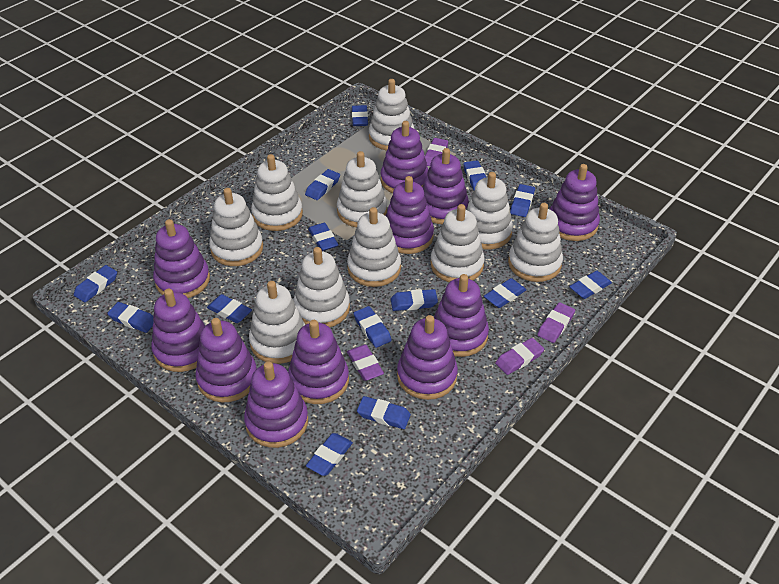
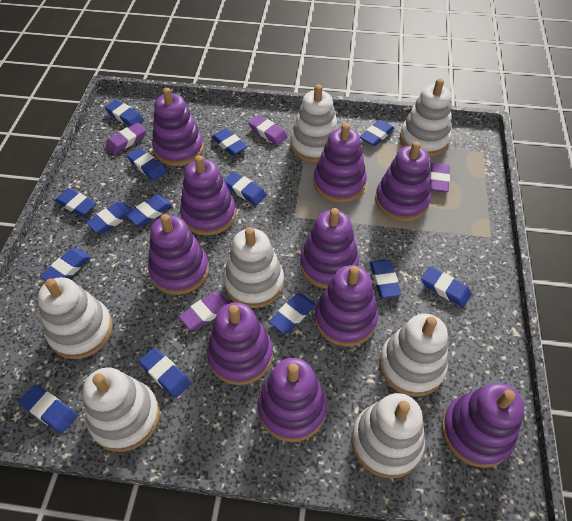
purple stacking toy: [151,289,205,372] [153,219,210,298] [195,318,257,402] [244,361,308,448] [288,320,349,404] [381,121,428,193] [386,176,434,254] [397,315,458,400] [422,148,469,224] [434,274,489,357] [550,164,600,241] = 11 -> [148,214,209,295] [152,88,204,166] [180,155,236,235] [207,302,273,385] [257,358,327,442] [300,208,359,288] [313,123,367,203] [315,265,378,346] [375,141,431,221] [442,383,524,468] = 10
white stacking toy: [209,188,263,266] [249,281,305,364] [251,154,303,231] [293,247,350,327] [337,151,387,227] [347,207,401,287] [369,79,414,150] [431,204,485,282] [466,172,513,249] [508,203,563,282] = 10 -> [37,277,113,359] [82,367,160,452] [224,227,284,308] [290,84,339,163] [351,393,425,478] [379,314,448,397] [400,79,452,157] = 7

